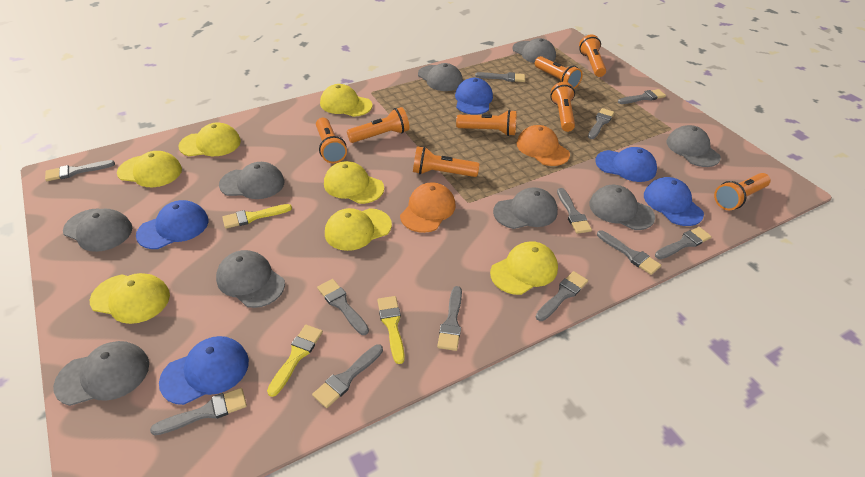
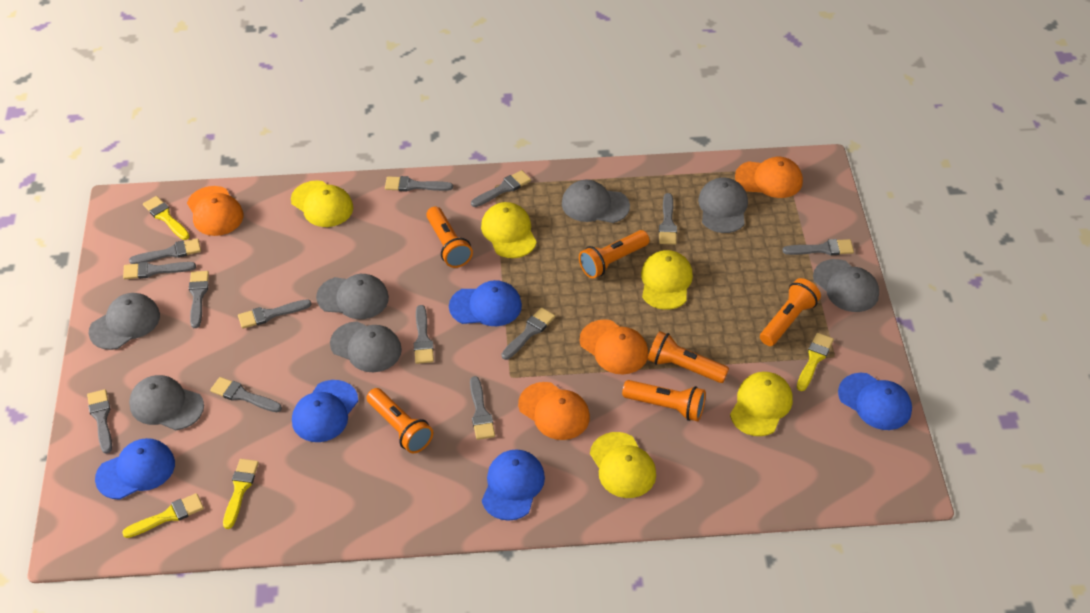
grey brush: [45,160,115,181] [150,388,247,435] [312,344,383,408] [317,279,369,335] [437,286,462,351] [475,72,525,82] [536,271,588,321] [557,188,592,234] [588,108,614,139] [597,230,661,275] [618,89,666,104] [655,227,712,259] = 12 -> [87,389,112,454] [123,262,196,279] [129,238,201,264] [189,271,209,328] [210,377,282,412] [238,299,312,329] [385,176,453,192] [414,305,434,364] [470,376,495,440] [471,170,531,207] [501,308,555,360] [659,193,677,245] [782,239,854,255] = 13
grey cap: [53,341,149,406] [63,208,132,252] [216,250,285,308] [219,162,284,199] [418,63,463,91] [493,187,558,229] [512,38,556,63] [589,185,655,230] [667,125,721,167] = 9 -> [88,293,160,350] [129,375,204,430] [316,274,389,319] [330,321,402,372] [562,180,630,223] [698,177,748,233] [813,259,879,312] = 7
orange cap: [400,182,456,233] [517,125,570,166] = 2 -> [187,186,244,236] [518,382,590,440] [580,319,648,375] [735,157,803,198] = 4
orange flashlight: [316,118,347,163] [347,107,409,143] [413,146,480,177] [456,110,517,136] [535,56,583,89] [550,82,575,132] [579,34,606,77] [714,173,771,210] = 8 -> [366,388,433,453] [426,206,473,268] [579,230,650,279] [622,380,706,421] [648,331,729,383] [760,278,821,346] = 6
yellow brush: [222,204,292,229] [267,325,323,397] [377,296,405,364] = 3 -> [122,493,204,538] [143,196,190,240] [223,459,259,529] [797,333,834,391] = 4
yellow cap: [90,273,170,324] [117,151,182,187] [178,122,241,156] [320,84,372,117] [324,161,384,204] [325,208,392,251] [490,241,558,295] = 7 -> [291,180,353,227] [481,202,537,258] [590,432,656,498] [641,250,693,310] [730,372,793,436] = 5

